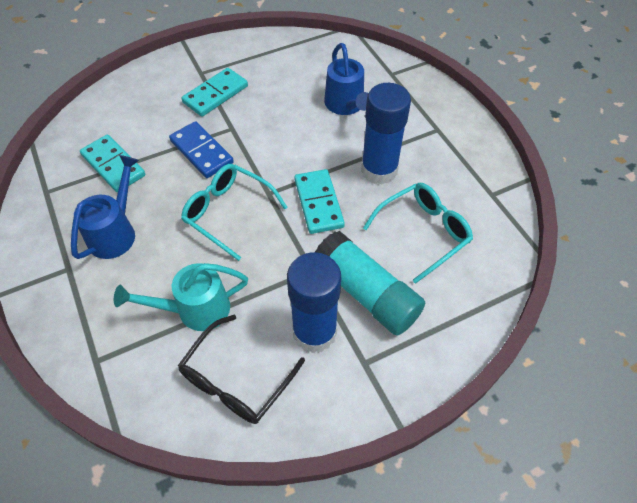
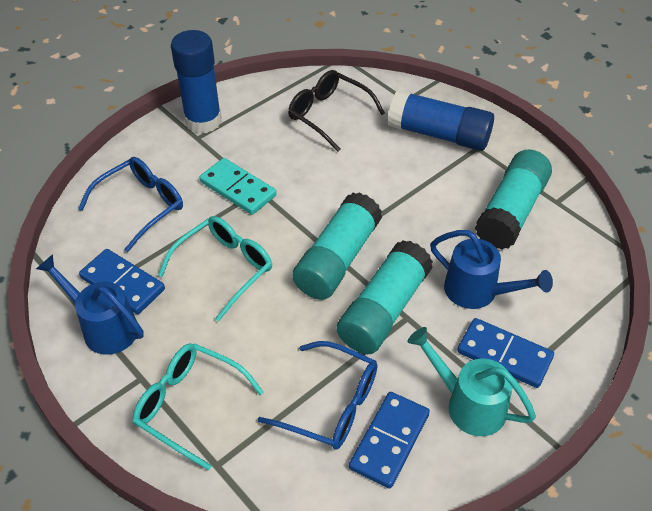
blue domino: [169,121,234,178] = 1 -> [79,249,165,314] [349,392,430,489] [457,318,554,388] = 3
blue glasses: none = 0 -> [78,157,183,252] [257,341,378,449] = 2
turquoise domino: [80,134,145,192] [181,68,248,117] [294,169,345,234] = 3 -> [199,158,276,215] = 1
turquoise glue stick: [315,231,425,336] = 1 -> [292,192,382,300] [337,240,433,354] [475,150,552,250] = 3

